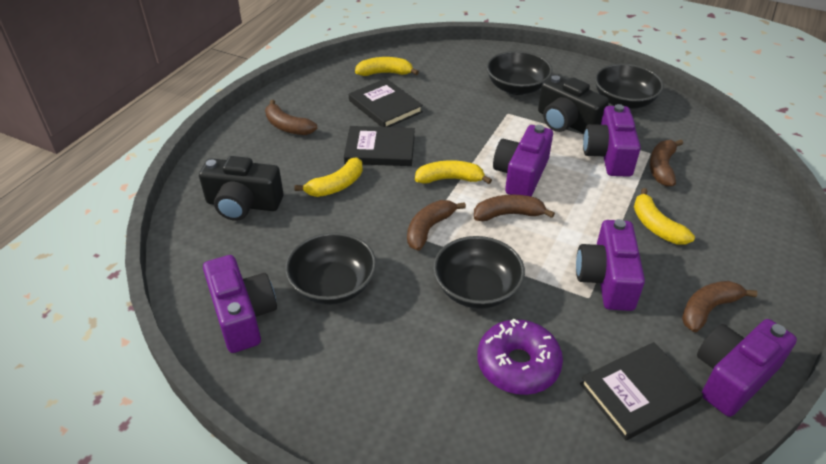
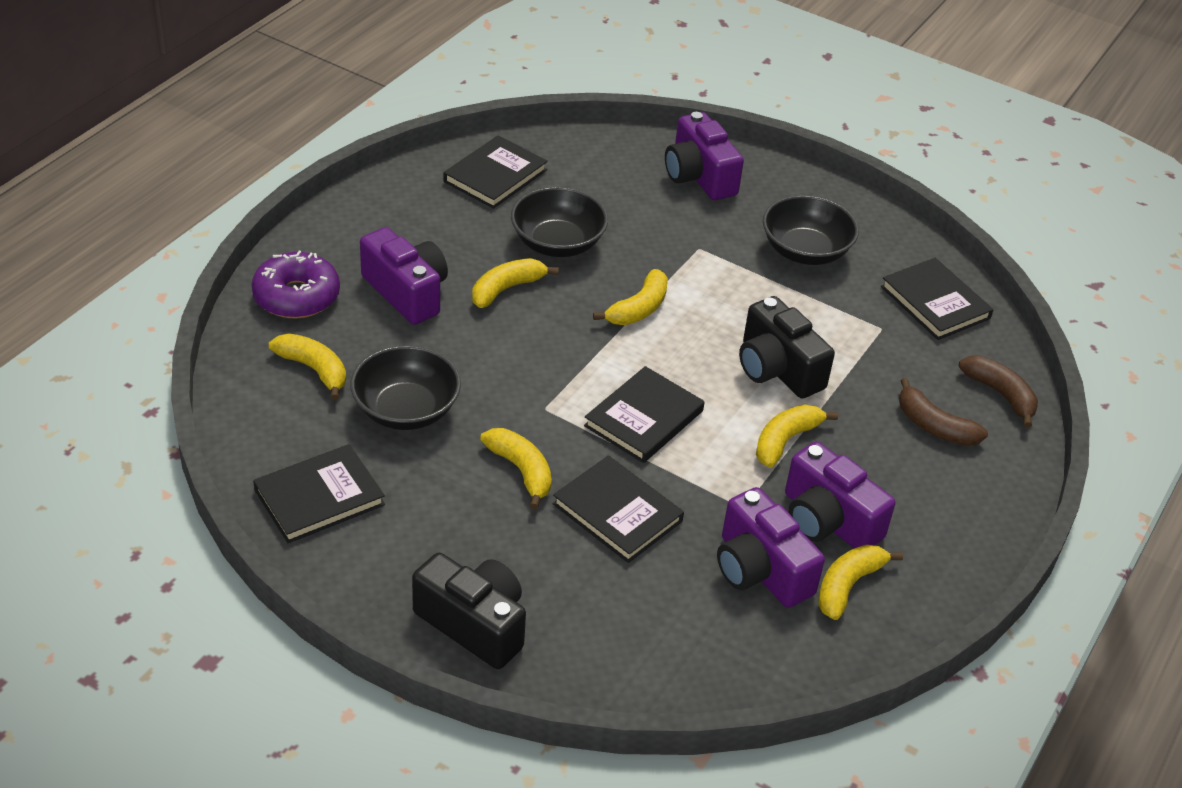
black book: [344,126,415,166] [349,78,423,127] [580,342,703,440] = 3 -> [253,444,385,543] [443,135,548,209] [553,456,684,563] [584,366,704,463] [881,258,994,340] = 5
black bowl: [285,232,376,305] [433,236,525,309] [486,51,552,95] [595,64,664,109] = 4 -> [350,346,461,430] [511,187,608,257] [763,195,859,265] = 3
brown banana: [265,100,317,135] [407,200,466,251] [474,195,555,221] [650,140,683,186] [682,281,758,332] = 5 -> [899,378,988,446] [959,356,1038,428] = 2
purple camera: [203,255,277,353] [493,125,553,197] [576,219,645,311] [583,104,641,177] [697,319,797,417] = 5 -> [360,227,448,325] [665,112,744,200] [717,487,825,608] [785,441,895,549] = 4
yellow banana: [294,157,363,197] [355,57,419,76] [415,160,492,184] [634,188,695,245] = 4 -> [269,333,346,400] [472,258,559,308] [480,428,552,509] [593,269,668,325] [756,404,838,468] [818,545,903,620] = 6

